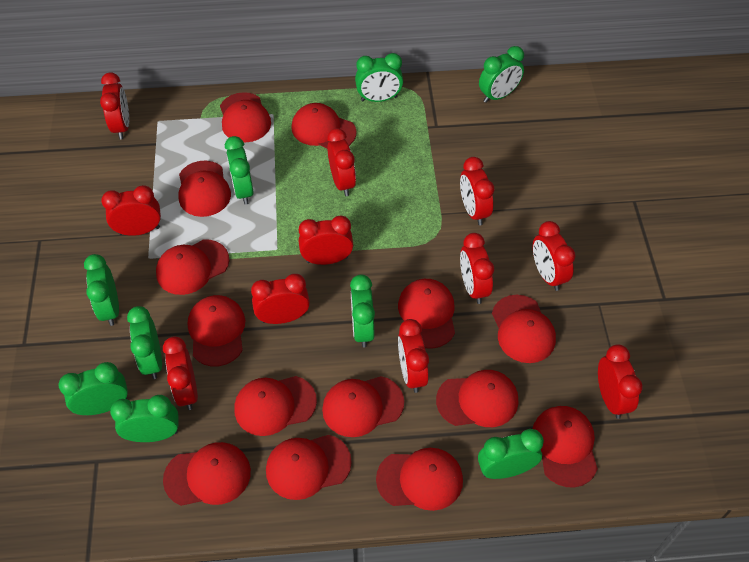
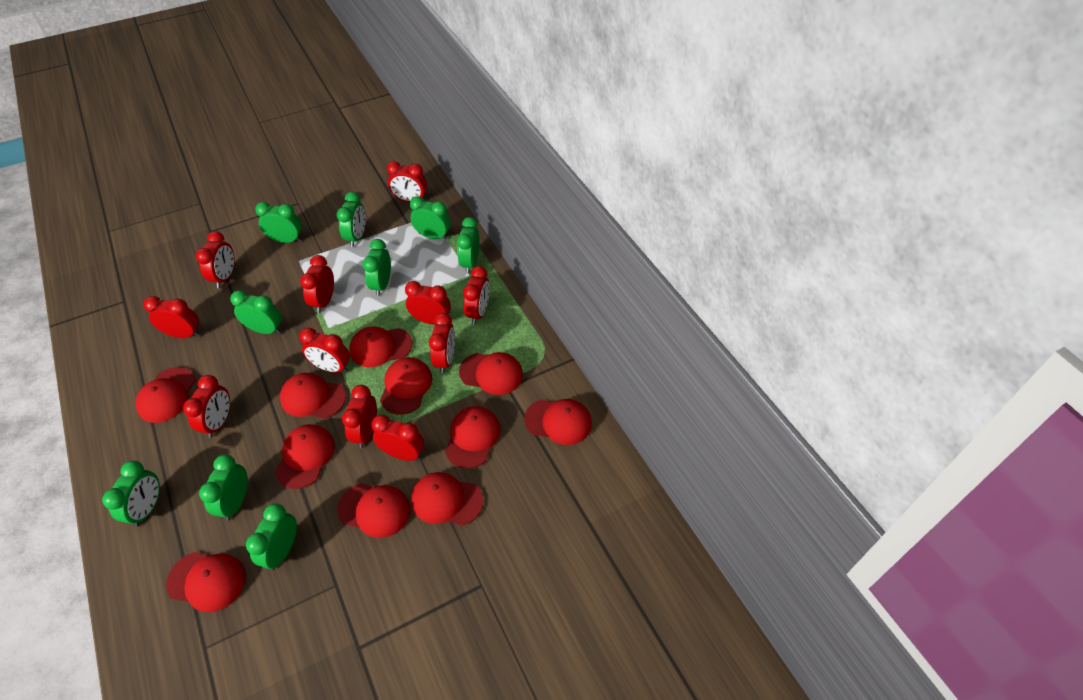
red cap: [156,239,229,295] [163,442,251,506] [178,161,231,217] [188,295,245,366] [220,92,271,142] [234,376,317,436] [266,435,352,500] [291,103,357,148] [322,376,404,437] [376,448,463,511] [398,279,455,349] [436,370,518,427] [492,295,556,363] [533,406,598,488] = 14 -> [136,367,196,423] [166,552,246,612] [275,424,335,489] [280,373,346,419] [337,483,410,538] [349,327,413,368] [380,357,432,415] [411,472,483,526] [445,406,500,469] [459,352,523,395] [524,399,592,445] = 11

